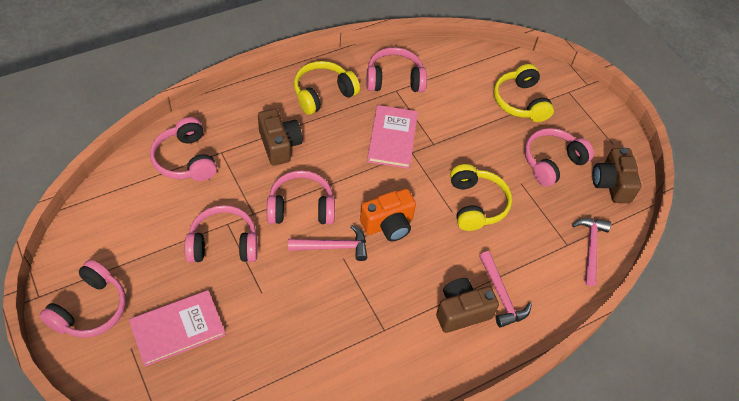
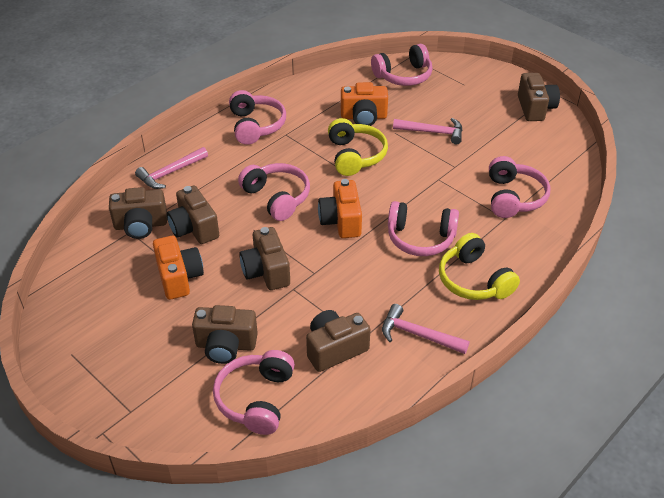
brown camera: [258,109,303,166] [436,278,499,333] [592,147,641,203] = 3 -> [109,187,167,239] [167,186,219,244] [192,305,258,364] [239,227,290,290] [306,310,370,372] [518,73,560,121] = 6
orange camera: [360,189,416,241] = 1 -> [153,236,204,300] [318,179,362,238] [341,82,388,126] = 3
pink book: [129,290,226,367] [367,105,418,169] = 2 -> none = 0
yellow headphones: [294,61,360,115] [450,164,512,231] [494,64,554,122] = 3 -> [328,118,388,176] [439,233,520,300] = 2

